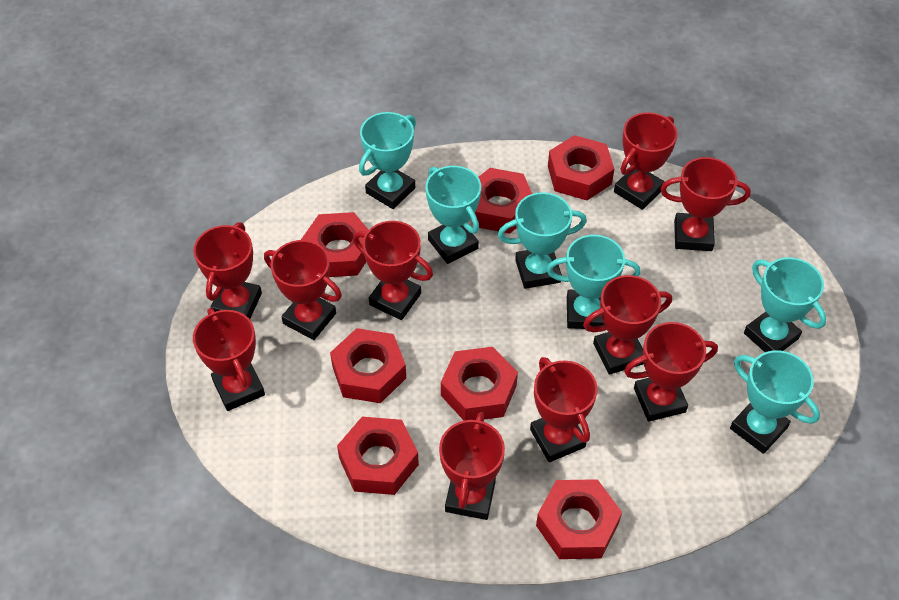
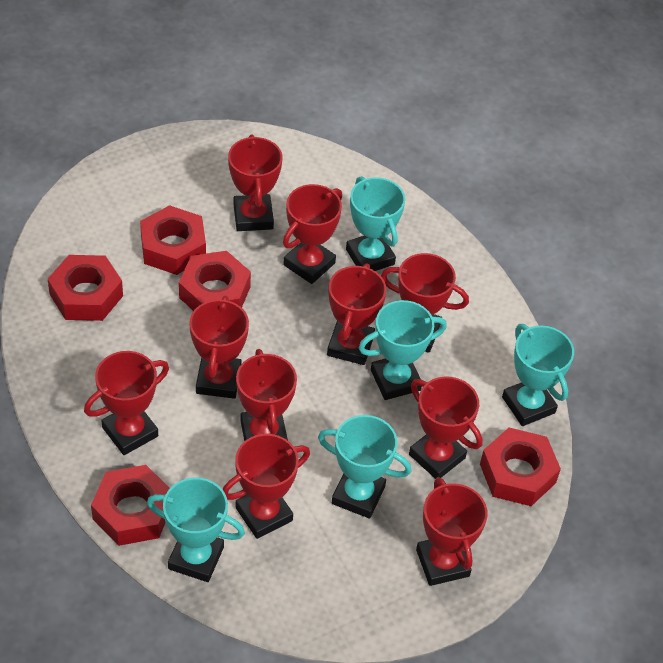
red nut: [301,212,368,277] [330,328,406,403] [337,417,419,495] [441,347,518,420] [475,168,532,234] [536,479,622,559] [548,135,614,200] = 7 -> [48,255,123,321] [91,465,170,546] [140,205,206,275] [179,251,251,311] [480,428,561,506] = 5
turquoise trophy: [359,112,416,209] [426,166,481,264] [498,192,587,289] [546,235,641,329] [730,350,820,454] [744,257,827,352] = 6 -> [147,477,245,582] [318,415,412,519] [346,176,405,271] [359,300,447,400] [502,324,574,426] = 5

